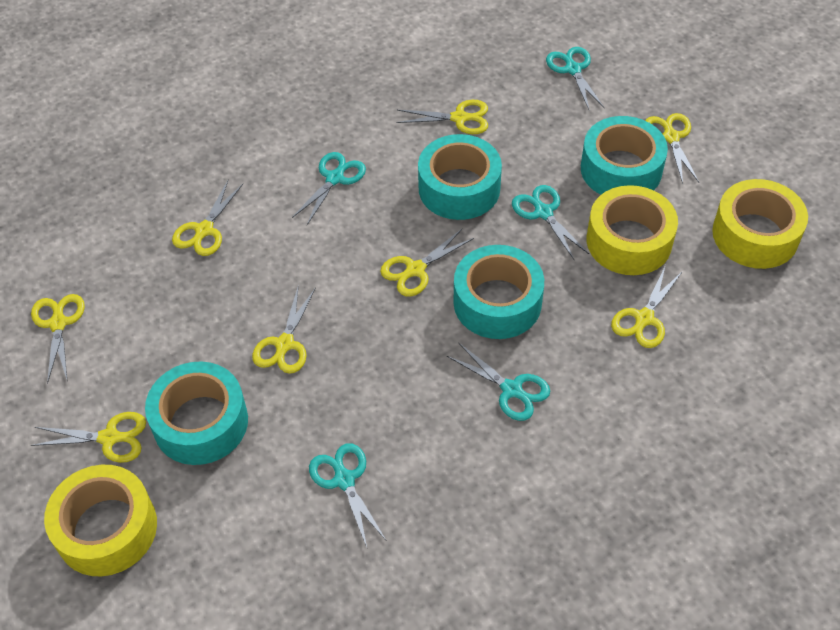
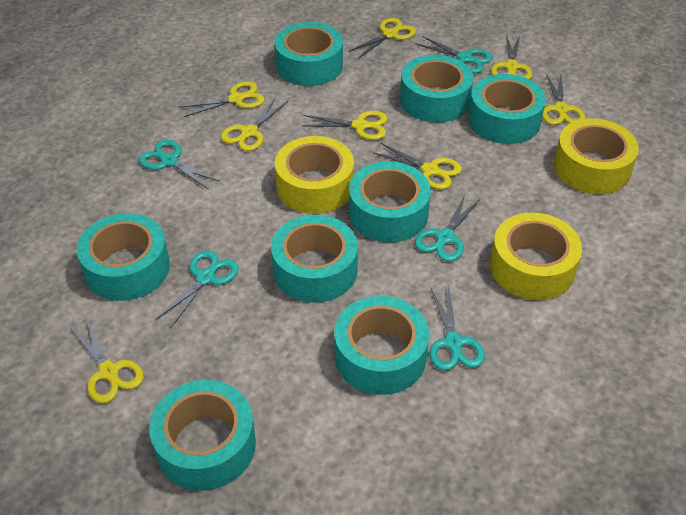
turquoise tape: [145,361,248,465] [418,134,502,220] [454,245,544,339] [581,116,668,195] = 4 -> [77,213,170,301] [149,380,256,491] [271,215,358,303] [274,22,343,86] [335,296,429,395] [349,161,431,242] [400,55,474,123] [468,74,546,144] = 8

